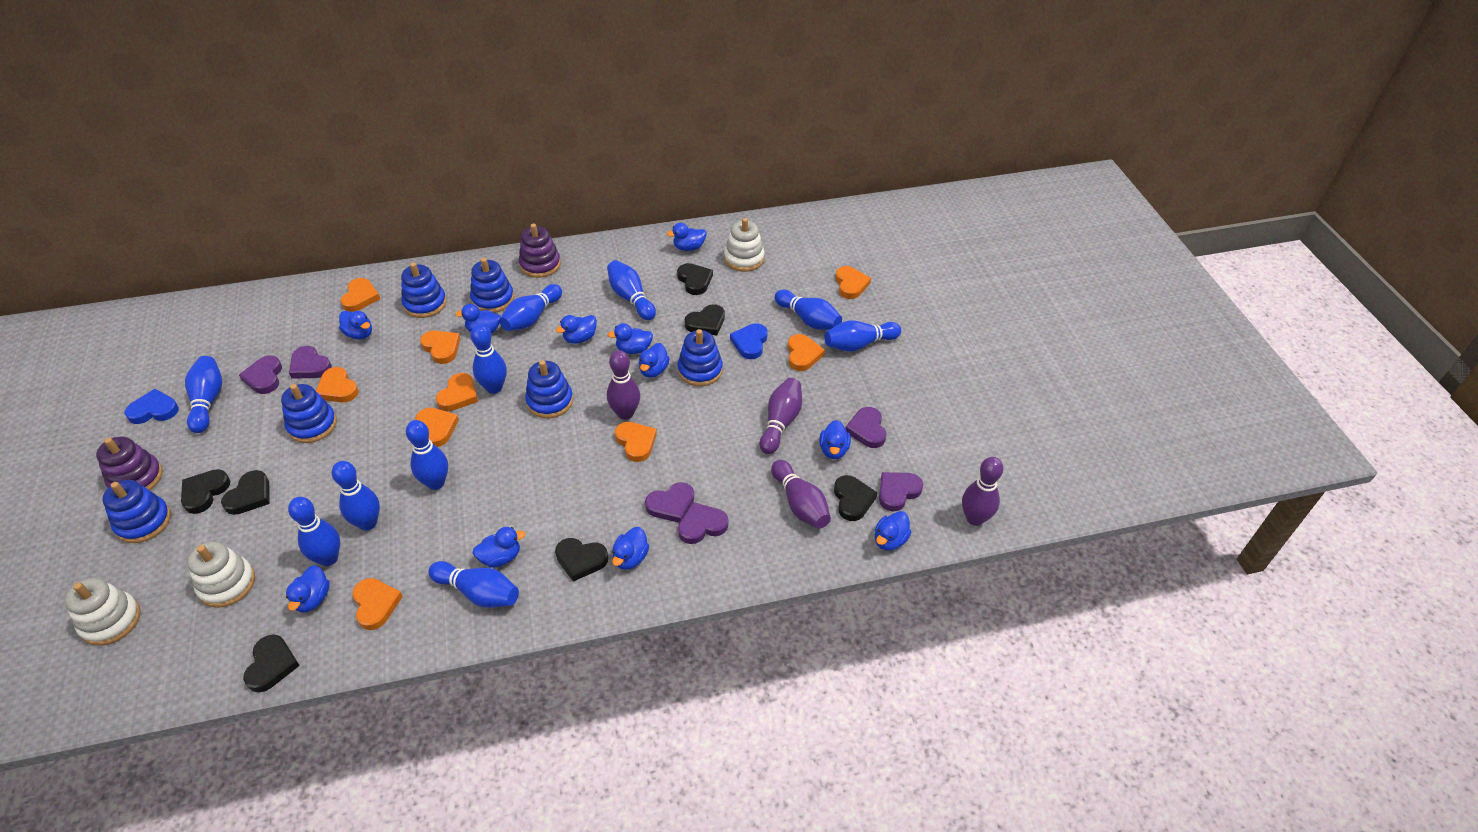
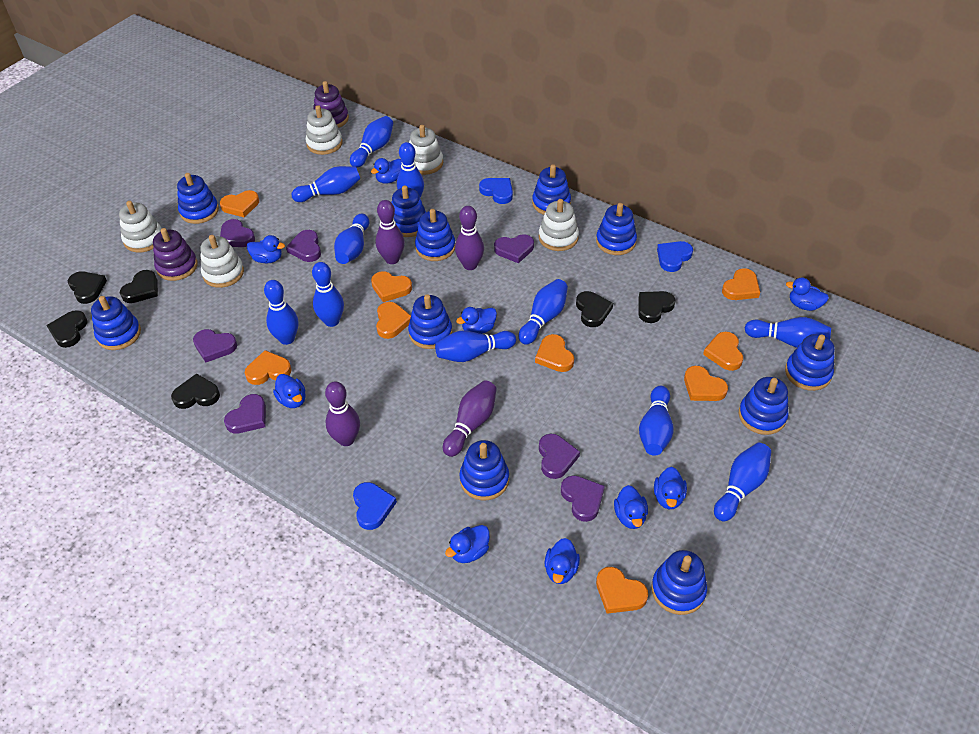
black heart: [181,469,230,514] [221,470,270,515] [243,634,300,693] [555,538,608,581] [677,263,713,295] [685,304,725,335] [834,475,878,521] = 7 -> [46,310,88,348] [68,272,107,304] [120,270,158,303] [171,373,220,409] [576,291,613,327] [638,291,676,323] = 6
blue bowling pin: [185,356,222,433] [288,497,340,566] [332,461,380,531] [406,420,448,490] [429,561,519,608] [470,324,507,394] [500,284,562,331] [607,260,656,320] [775,289,842,330] [825,320,901,352] = 10 -> [264,280,299,345] [291,166,360,202] [312,262,344,327] [334,214,369,264] [350,116,393,168] [397,142,424,198] [435,330,516,362] [518,279,568,345] [639,386,674,456] [714,443,771,521] [745,317,831,348] = 11
blue duck: [286,565,330,613] [339,311,372,339] [455,304,501,333] [473,527,525,568] [556,315,597,344] [608,323,653,354] [612,527,649,570] [639,343,670,378] [667,223,707,251] [819,420,851,459] [875,511,911,551] = 11 -> [247,235,285,263] [273,374,306,408] [371,158,402,184] [445,525,490,563] [456,307,497,334] [544,538,580,584] [614,485,648,529] [654,467,687,509] [786,278,829,311] = 9
blue heart: [125,389,179,424] [730,323,768,359] = 2 -> [353,482,397,530] [479,178,513,204] [657,241,693,272] = 3
blue stacking toy: [102,480,171,543] [281,384,337,443] [401,262,447,318] [470,258,514,313] [525,360,573,418] [677,329,723,386] = 6 -> [91,296,141,350] [177,173,219,224] [391,185,426,237] [408,294,452,349] [415,209,455,261] [460,440,509,500] [532,164,571,215] [596,203,637,255] [651,550,707,615] [739,377,789,435] [785,334,835,391] = 11
purple heart: [239,356,282,394] [289,346,332,379] [645,482,694,523] [678,502,728,544] [845,407,886,448] [879,472,923,511] = 6 -> [193,329,237,363] [220,219,255,247] [224,394,266,434] [286,230,321,262] [494,234,534,263] [539,434,580,479] [561,475,605,522] = 7
white stacking toy: [65,578,141,646] [187,541,255,608] [724,218,765,272] = 3 -> [119,201,162,253] [200,235,244,288] [305,105,342,155] [409,125,443,175] [539,199,579,251] = 5

